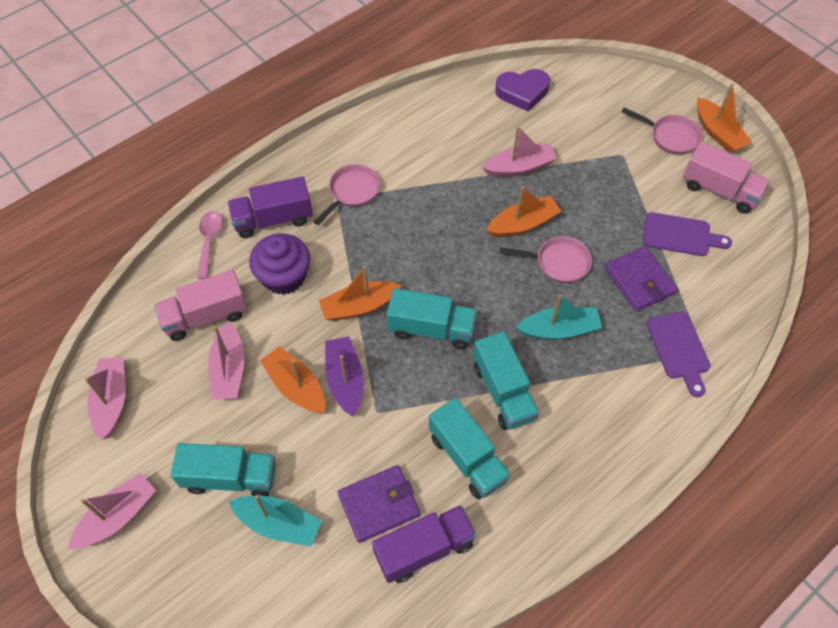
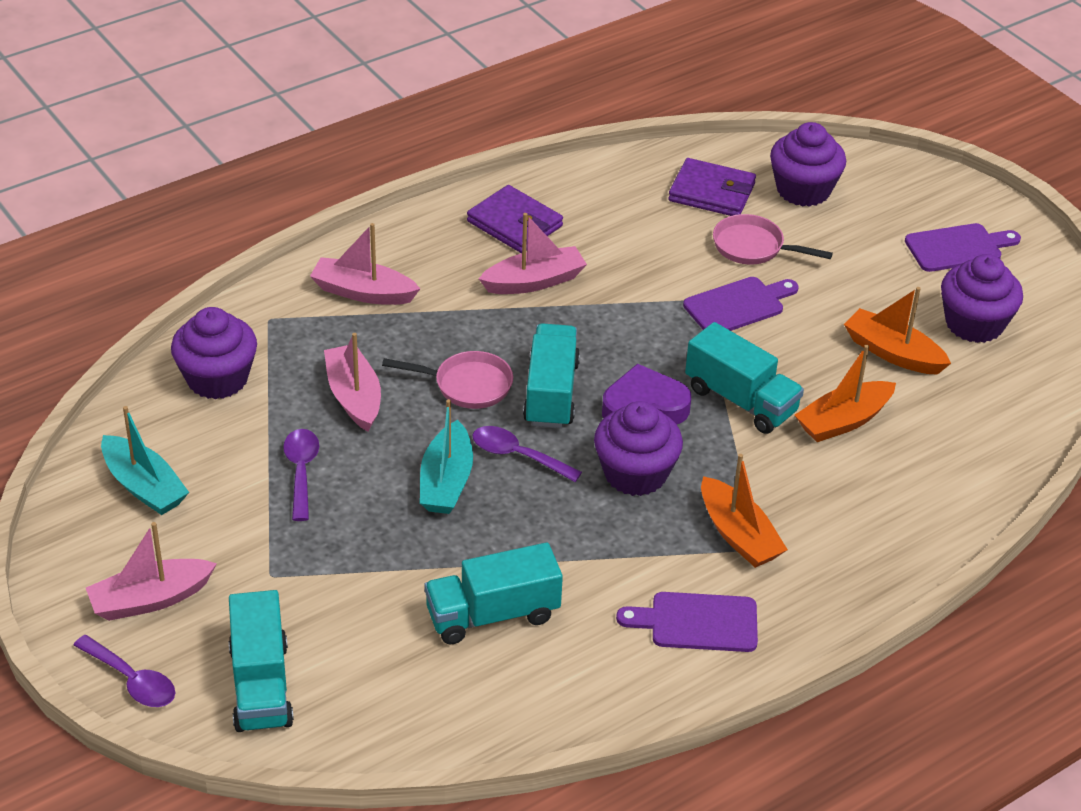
orange boat: [260,346,325,414] [319,266,402,321] [486,186,562,237] [697,83,752,153] = 4 -> [701,454,788,568] [795,345,896,442] [844,287,951,375] = 3
pink pan: [314,164,380,225] [500,236,592,283] [622,108,702,155] = 3 -> [382,351,513,409] [713,214,833,264] = 2
pink spoon: [197,211,223,279] = 1 -> none = 0
pink truck: [154,270,248,341] [683,141,770,214] = 2 -> none = 0
purple boat: [325,336,364,417] = 1 -> none = 0
purple cupcake: [249,233,310,295] = 1 -> [171,307,257,399] [594,401,683,496] [770,122,846,207] [941,254,1023,343] = 4
purple cutting board: [643,212,732,256] [646,312,710,397] = 2 -> [616,592,758,652] [683,277,798,331] [905,223,1021,272] = 3
purple spoon: none = 0 -> [73,635,175,707] [283,429,319,521] [472,426,582,482] = 3
purple truck: [228,176,313,238] [372,505,477,583] = 2 -> none = 0

